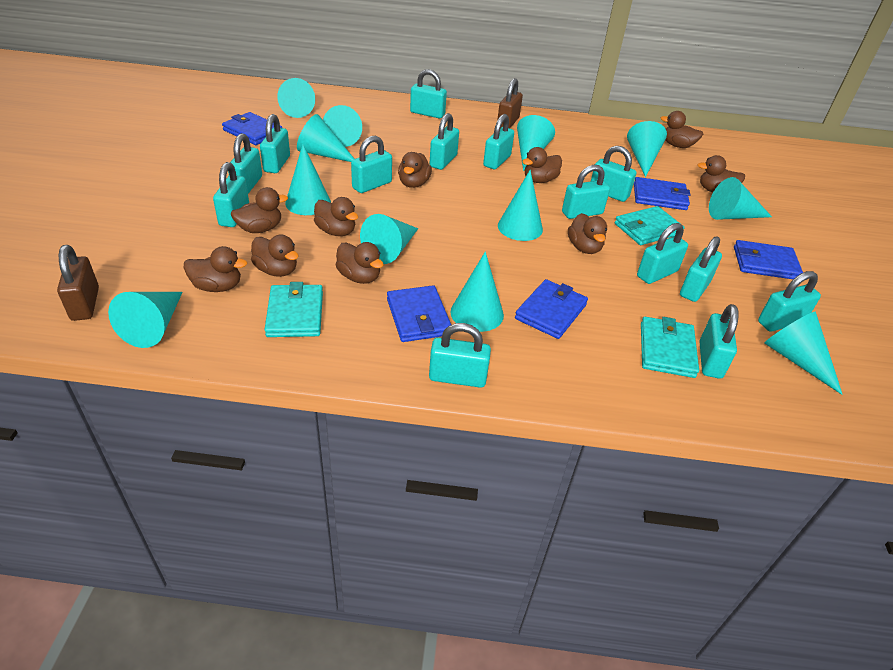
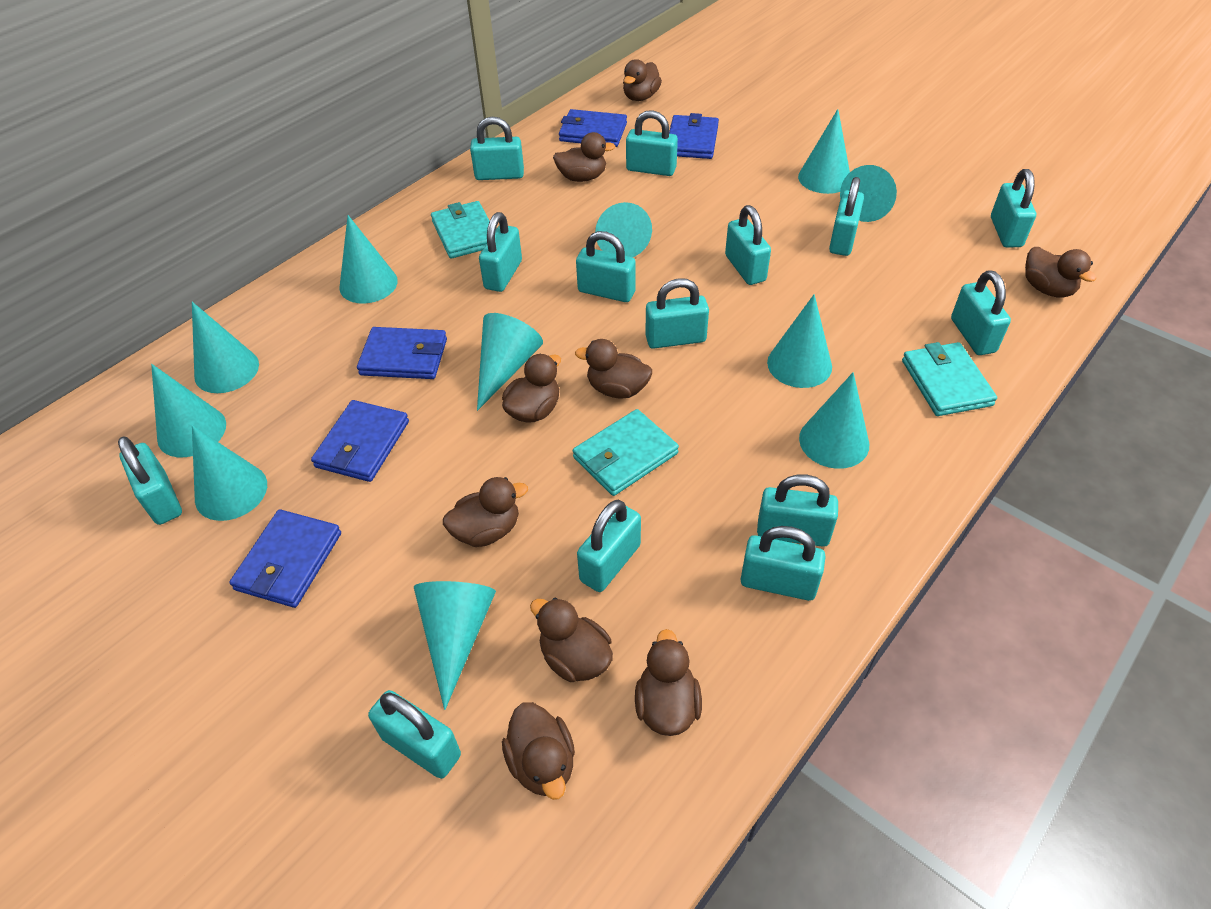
brown duck: [184,246,247,292] [231,187,288,233] [251,235,299,277] [314,197,358,236] [336,242,383,284] [398,152,432,188] [522,147,562,183] [568,213,607,254] [661,111,703,148] [698,155,745,193] = 10 -> [443,477,528,547] [502,354,561,423] [502,702,575,800] [530,598,613,682] [553,132,616,182] [575,339,652,399] [623,59,662,101] [635,629,702,736] [1025,247,1096,298] = 9
brown padlock: [57,245,99,321] [497,78,523,128] = 2 -> none = 0
turquoise cone: [108,292,183,348] [277,78,315,118] [285,144,331,215] [297,114,354,162] [323,105,362,147] [360,214,418,264] [451,252,504,332] [498,170,543,241] [517,115,555,171] [627,121,667,177] [709,177,772,220] [764,311,843,395] = 12 -> [151,364,226,457] [192,302,259,393] [192,425,267,521] [339,215,398,303] [414,581,496,710] [477,313,543,411] [595,202,652,257] [767,294,832,388] [798,109,850,194] [799,372,869,469] [840,165,897,222] = 11

